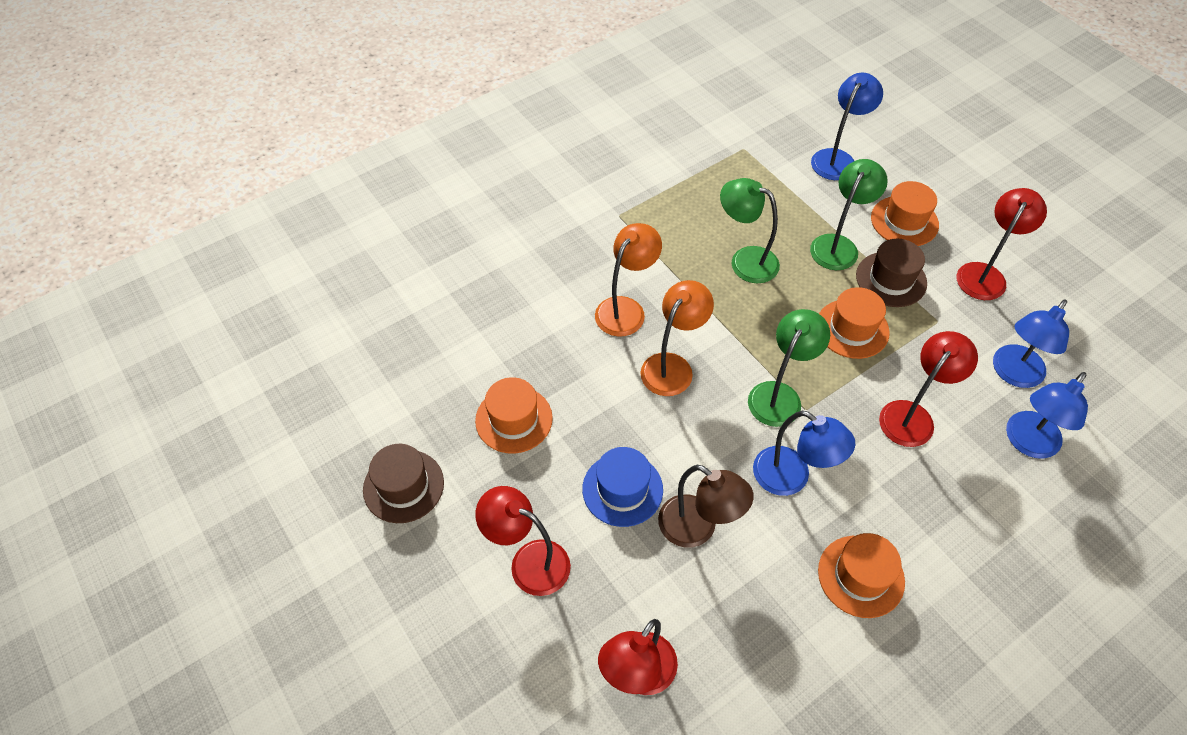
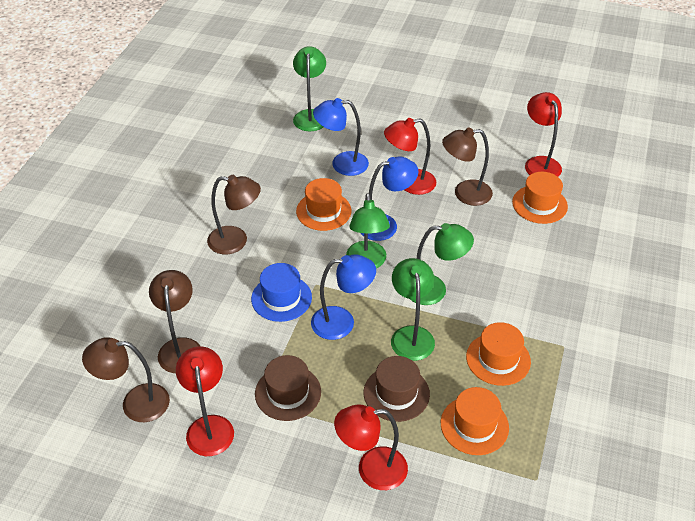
blue lamp: [753,411,855,496] [811,72,883,180] [993,299,1069,388] [1006,372,1088,459] = 4 -> [311,254,376,340] [313,98,369,176] [361,156,418,241] = 3
brown lamp: [658,465,754,548] = 1 -> [82,337,170,422] [149,270,201,373] [207,175,261,254] [442,128,493,206] = 4
green lamp: [720,178,780,283] [748,309,830,427] [810,159,888,270] = 3 -> [293,46,326,131] [346,193,390,268] [391,258,435,361] [410,223,474,305] = 4
orange lamp: [595,223,662,337] [640,280,714,396] = 2 -> none = 0

